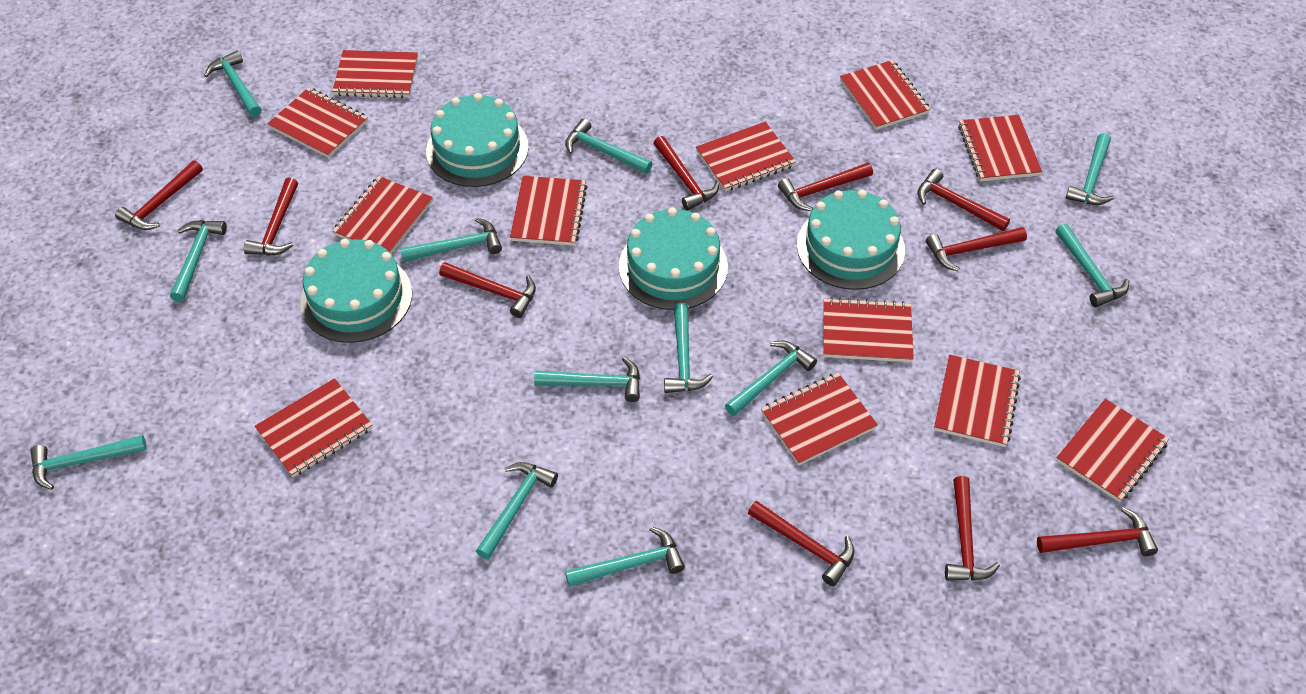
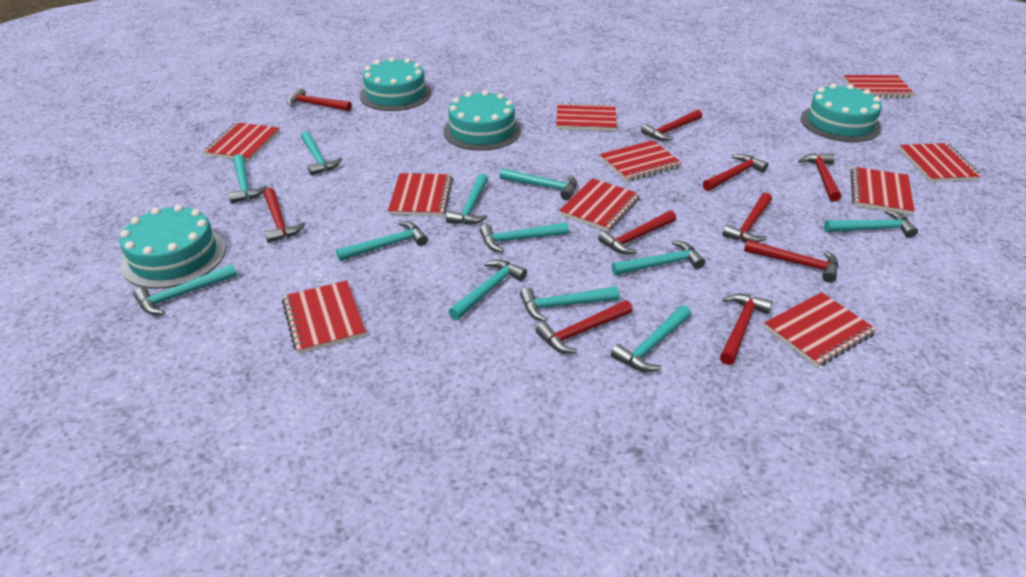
red notebook: [255,378,372,477] [267,88,368,158] [332,50,418,98] [333,176,433,254] [510,176,587,246] [696,122,796,192] [761,373,878,465] [823,297,914,362] [840,60,930,130] [934,355,1021,447] [958,115,1042,181] [1056,399,1169,502] = 12 -> [204,122,280,162] [282,280,366,354] [388,173,453,216] [556,103,617,131] [559,178,640,232] [600,140,682,182] [764,292,877,367] [843,75,914,98] [850,167,915,215] [899,143,982,182] = 10

